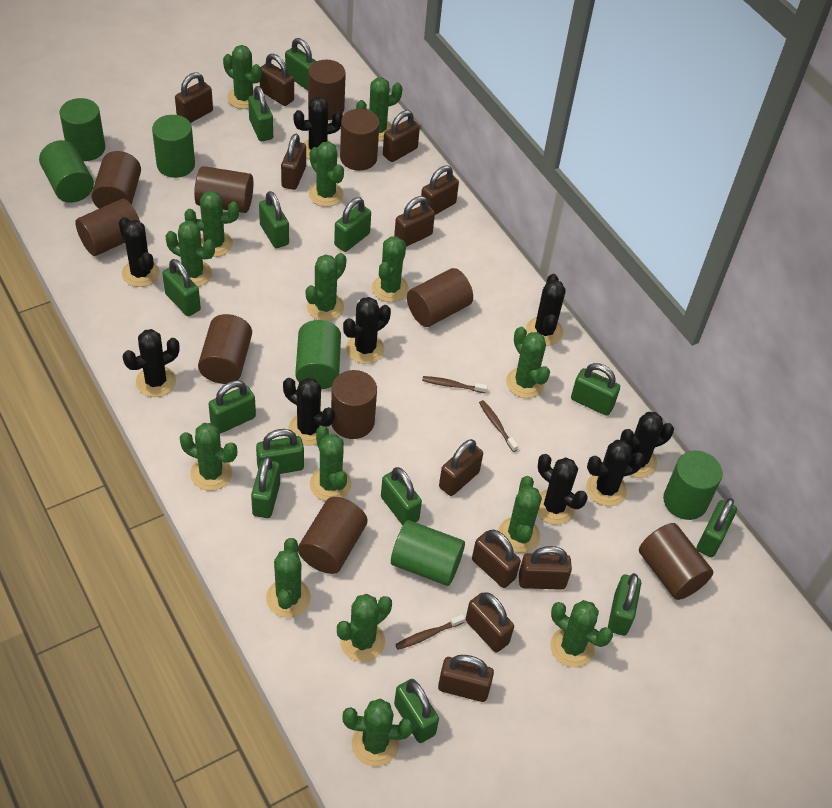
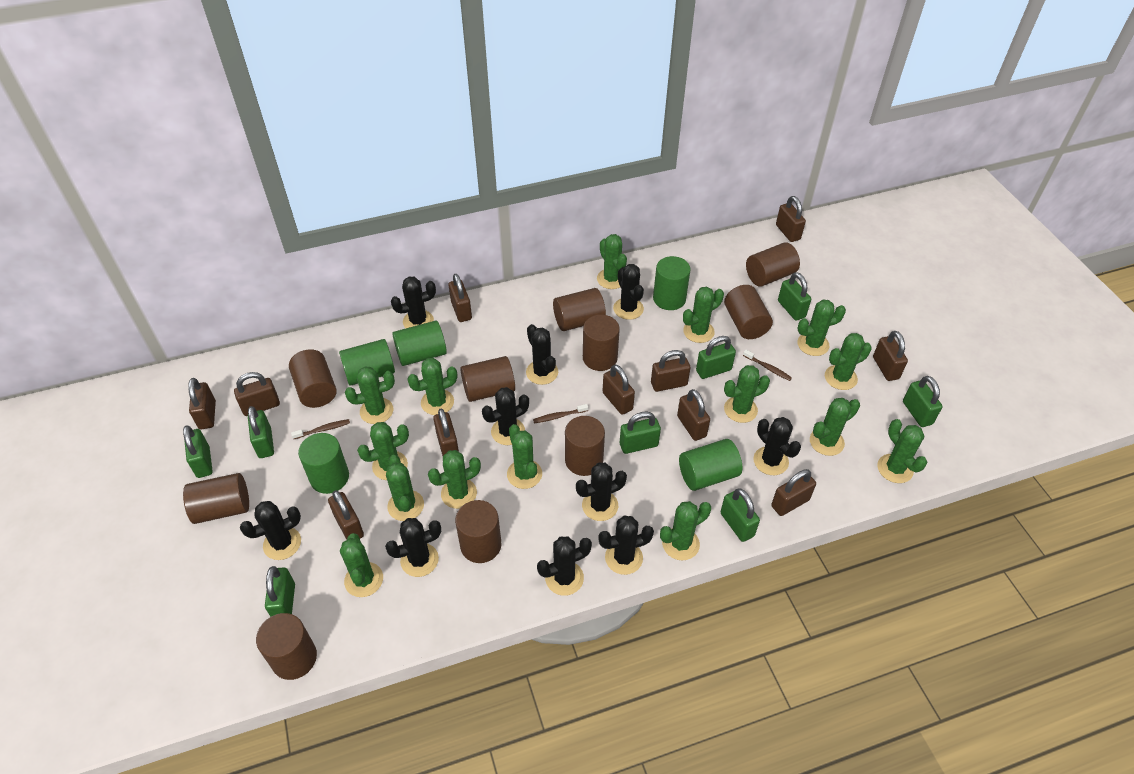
black cactus: [119,217,160,287] [123,329,179,397] [283,378,335,445] [293,97,343,159] [343,297,391,364] [526,274,566,345] [537,454,588,525] [586,440,644,506] [620,412,674,478] = 9 -> [240,501,301,560] [385,518,441,577] [391,276,436,328] [482,387,529,445] [526,324,558,385] [537,536,592,596] [576,463,627,521] [598,515,654,575] [613,264,644,320] [753,417,801,475] = 10
green cylinder: [39,140,94,203] [60,98,105,161] [152,115,195,178] [295,320,341,389] [391,520,465,586] [663,451,723,520] = 6 -> [298,433,349,494] [339,339,395,386] [392,321,447,366] [653,256,691,310] [679,439,742,491] = 5
green padlock: [162,259,201,316] [209,380,256,434] [248,86,273,141] [251,456,280,518] [256,429,304,474] [259,191,289,248] [285,38,316,90] [334,197,371,252] [381,467,422,525] [394,679,439,743] [571,363,620,416] [608,573,641,636] [697,498,737,558] = 13 -> [183,426,213,478] [248,406,274,458] [265,566,295,617] [620,411,661,454] [696,336,736,379] [720,488,760,542] [778,272,811,321] [903,376,943,427] = 8

